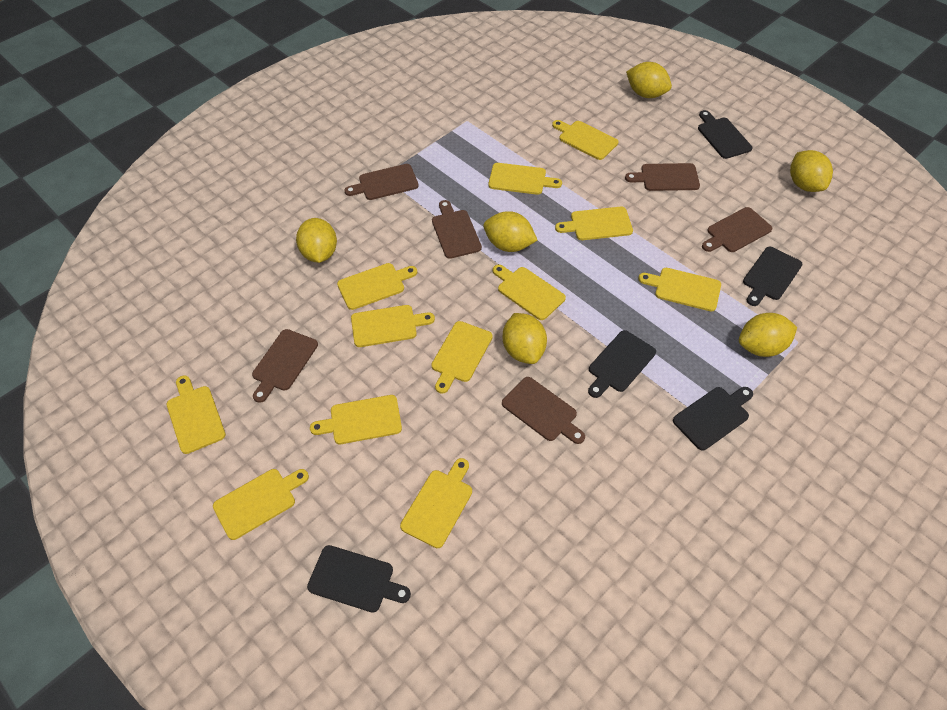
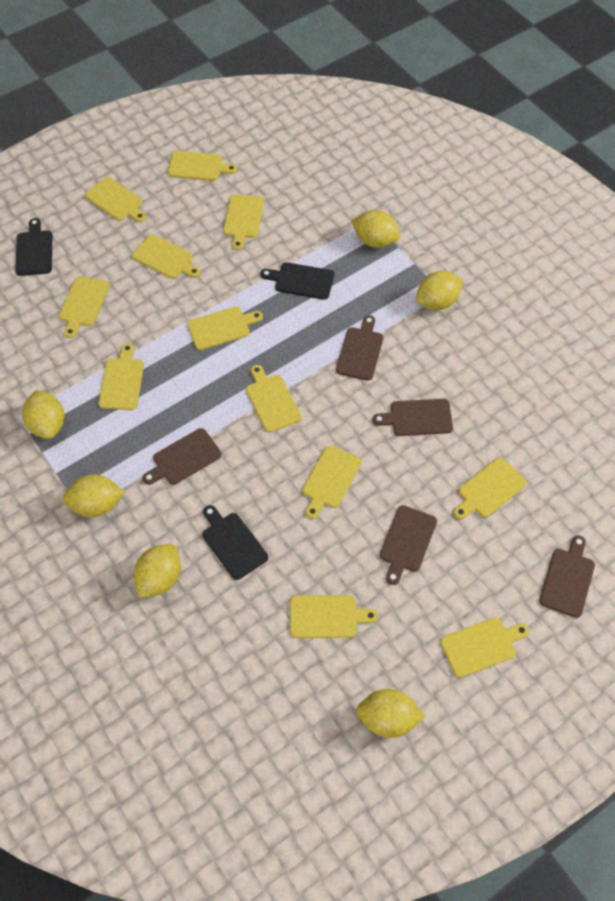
black cutting board: [307,545,411,613] [588,330,656,398] [673,387,753,450] [698,110,752,159] [743,247,802,306] = 5 -> [15,218,52,276] [203,505,268,580] [261,262,334,300] = 3
brown cutting board: [252,329,318,403] [345,164,419,200] [432,200,482,259] [502,377,585,444] [625,163,700,191] [702,207,773,252] = 6 -> [142,428,222,485] [336,315,383,381] [373,399,453,436] [380,505,437,585] [539,535,595,618] = 5

